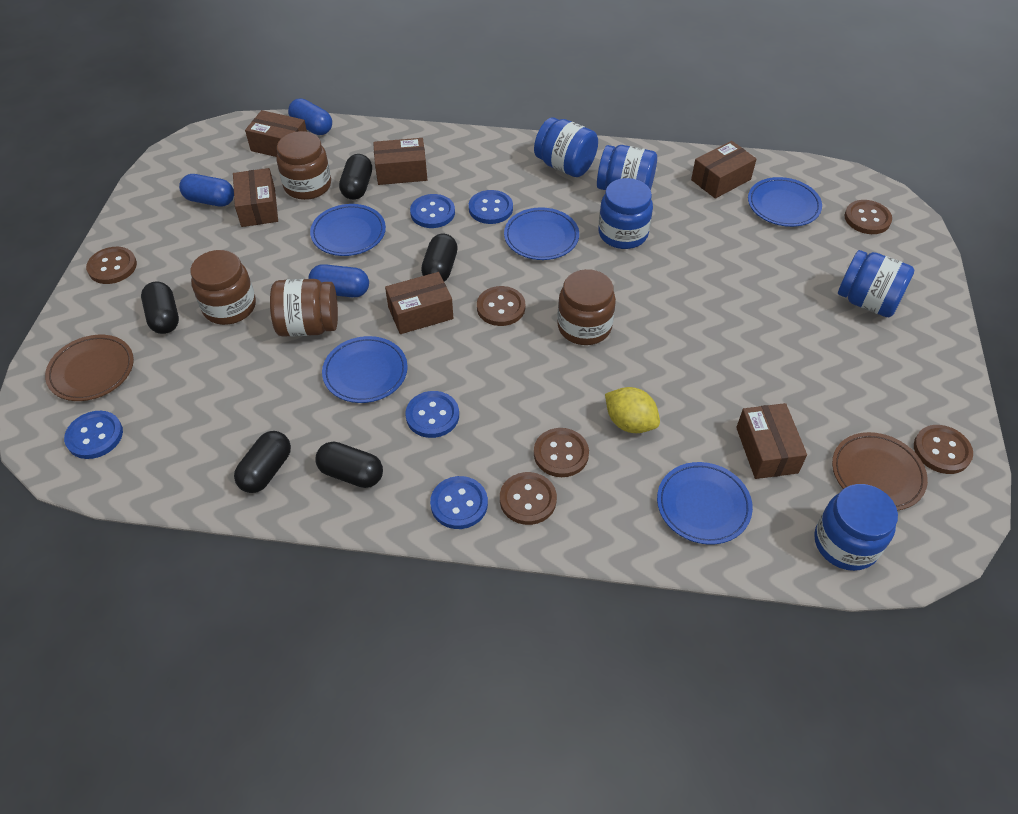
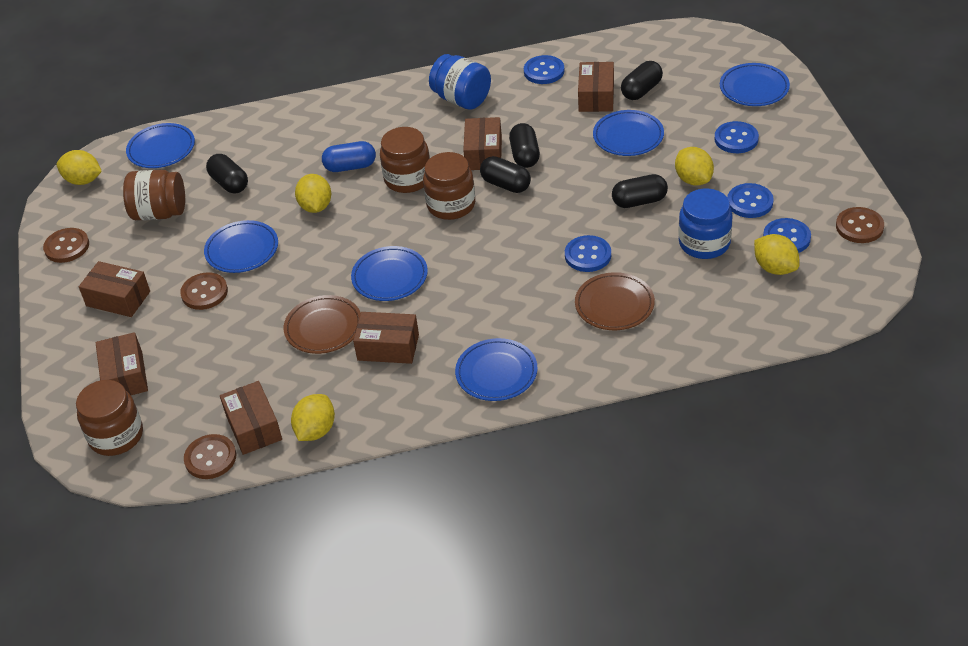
blue capsule: [179,174,234,207] [288,98,332,135] [308,264,369,297] = 3 -> [322,141,376,172] = 1
blue jar: [534,117,598,177] [597,145,657,190] [598,178,653,249] [814,484,898,571] [838,250,914,317] = 5 -> [429,54,491,110] [678,188,733,259] = 2
blue plate: [310,204,386,256] [322,336,408,403] [504,207,579,260] [657,462,753,545] [748,177,822,227] = 5 -> [126,123,195,168] [204,220,278,273] [351,246,428,301] [455,338,537,401] [593,110,664,156] [720,63,790,106] = 6
brown button: [86,247,137,284] [477,286,525,326] [500,472,557,525] [534,428,589,477] [845,200,892,234] [914,425,973,474] = 6 -> [43,228,89,263] [180,272,228,310] [184,434,236,479] [836,207,884,243] = 4
yellow lemon: [605,387,660,433] = 1 -> [57,150,102,185] [291,394,335,441] [295,174,331,213] [675,147,714,185] [754,234,800,275] = 5

